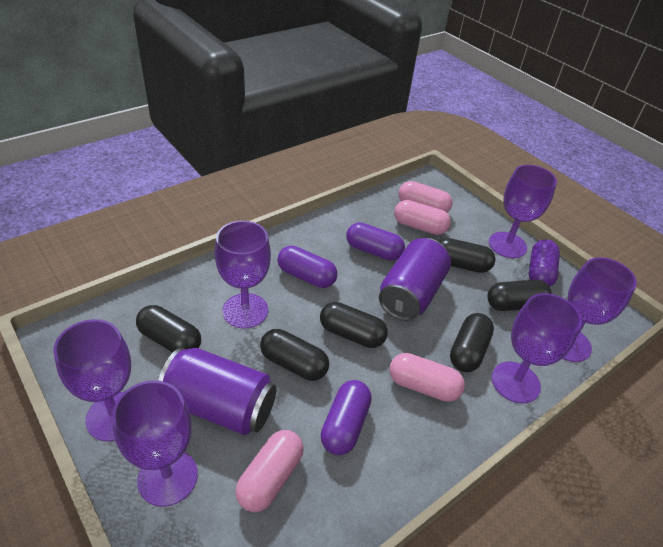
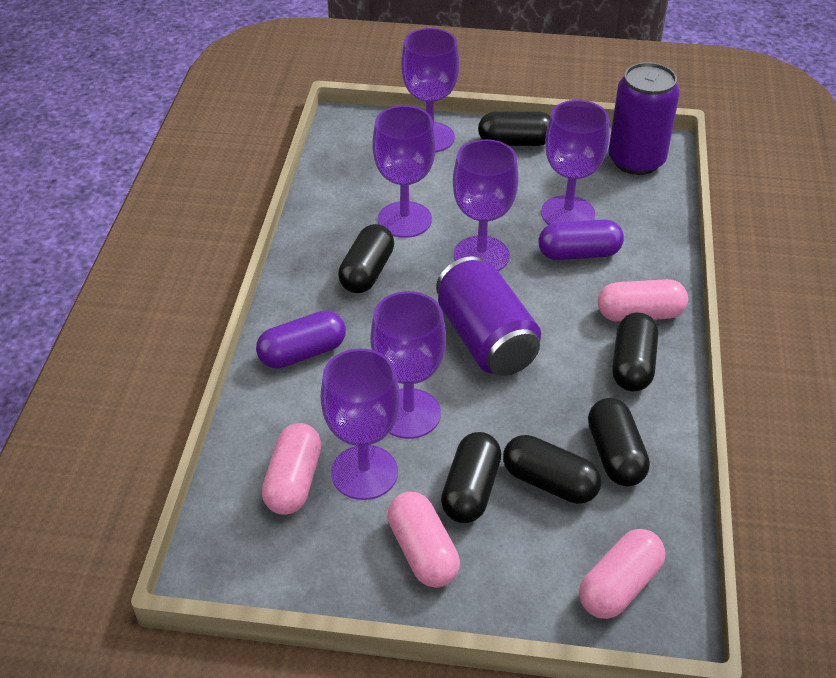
purple capsule: [277,246,337,288] [321,380,372,455] [346,222,405,261] [529,239,560,287] = 4 -> [256,310,346,368] [539,219,624,260] = 2

